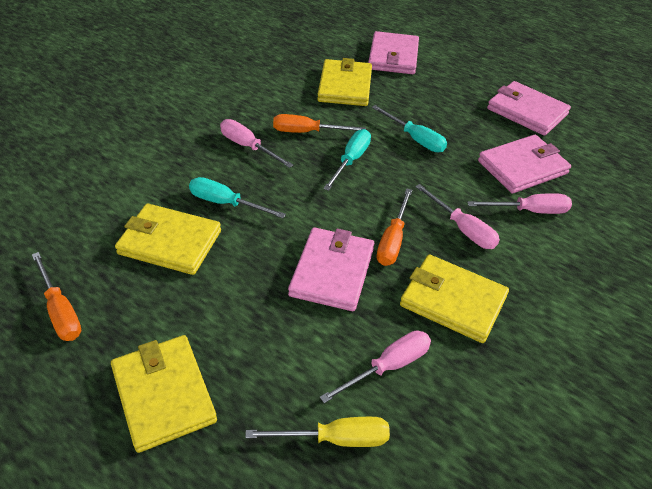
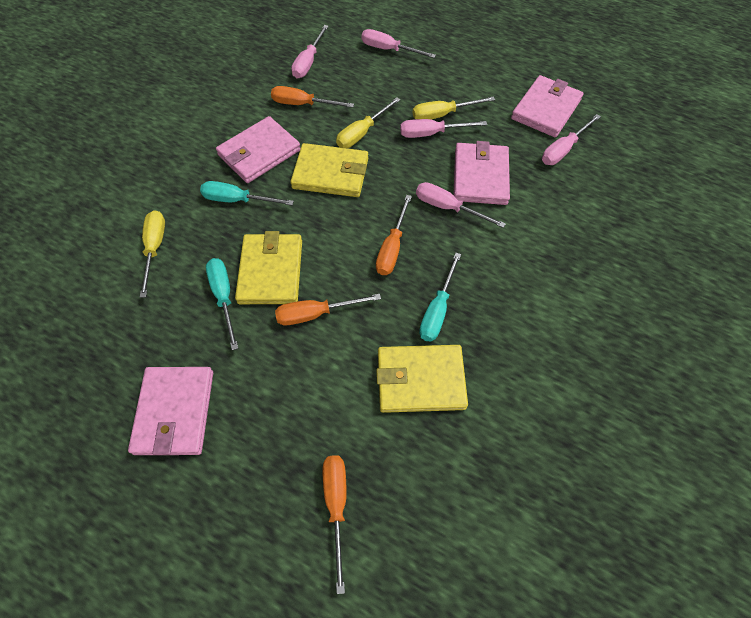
orange screwdriver: [32,252,82,341] [273,114,366,133] [376,188,412,266] = 3 -> [271,86,354,108] [275,294,381,325] [323,455,347,594] [376,195,412,275] = 4
pink screwdriver: [220,119,293,168] [320,331,431,403] [415,184,500,249] [467,193,572,214] = 4 -> [291,25,329,78] [361,29,436,58] [400,119,487,138] [416,182,506,228] [542,114,601,165] = 5
yellow screwdriver: [245,417,390,447] = 1 -> [140,210,165,298] [336,97,401,148] [413,96,495,120] = 3
yellow wallet: [111,335,217,453] [115,203,221,275] [317,58,372,106] [400,254,509,343] = 4 -> [235,231,302,304] [290,143,368,197] [376,345,468,413] = 3

